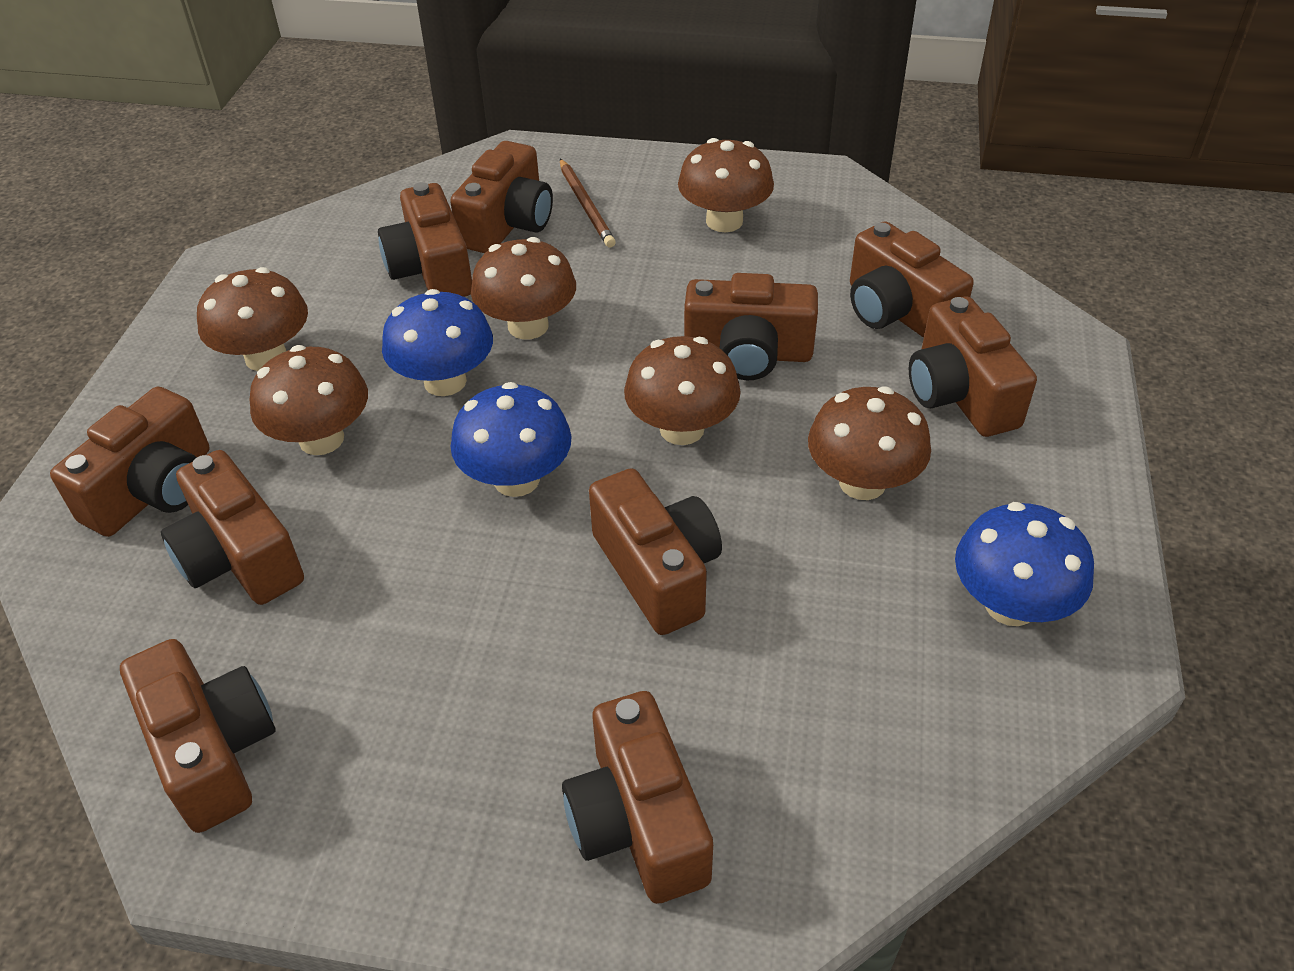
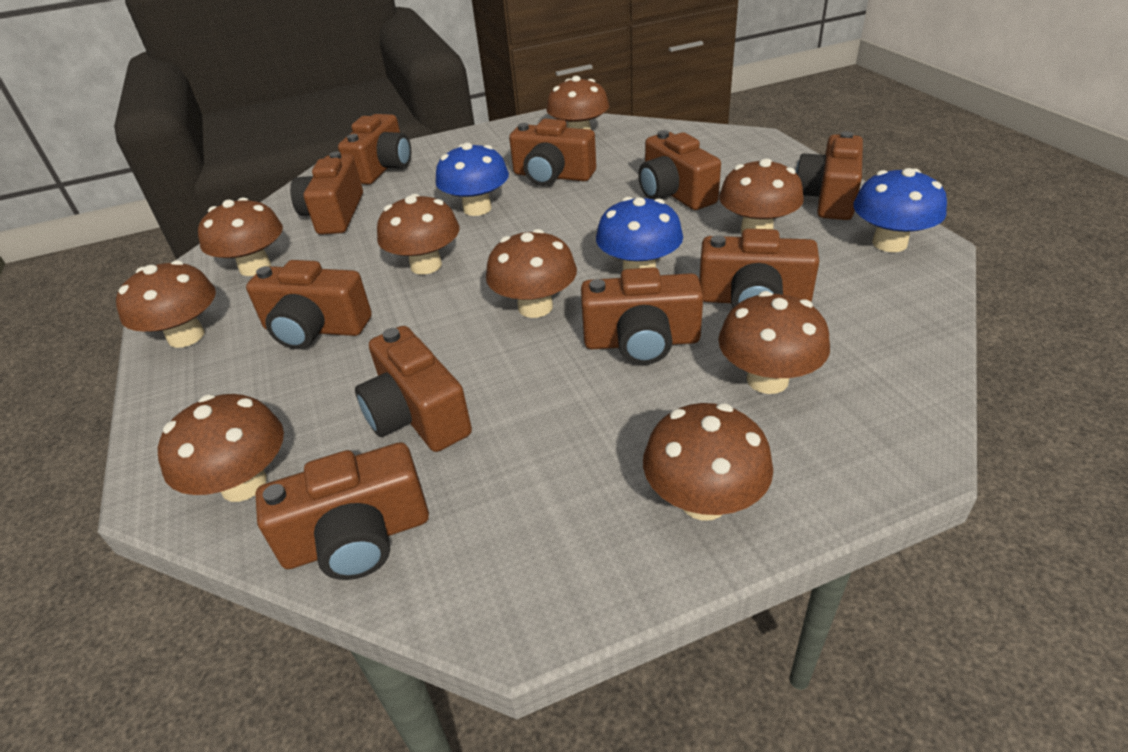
brown mushroom: [197,267,308,371] [250,345,368,455] [471,237,576,340] [624,336,741,445] [678,138,774,232] [808,386,931,500] = 6 -> [116,260,216,348] [158,394,284,502] [198,197,283,276] [377,194,460,275] [486,229,577,318] [547,76,609,130] [643,403,773,521] [718,291,830,394] [719,158,804,233] = 9
brown pencil: [560,159,616,247] = 1 -> none = 0

